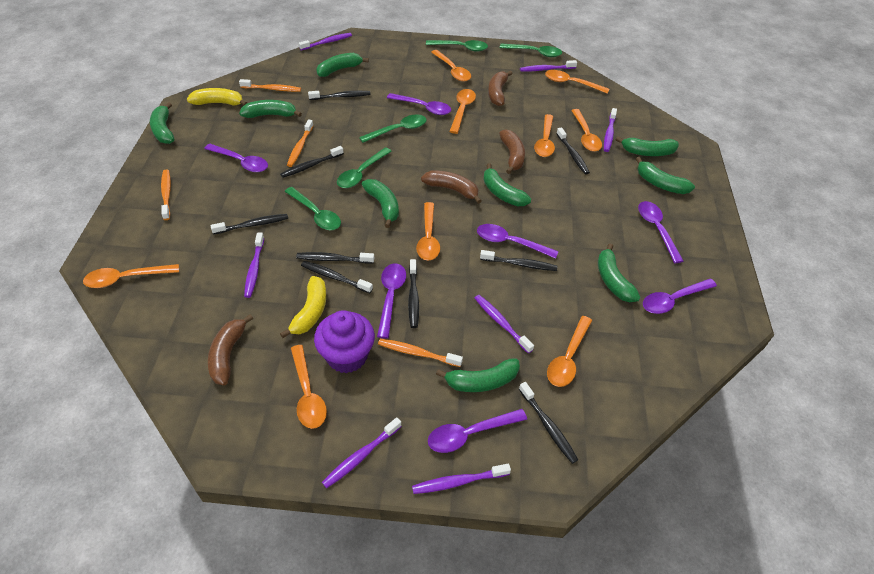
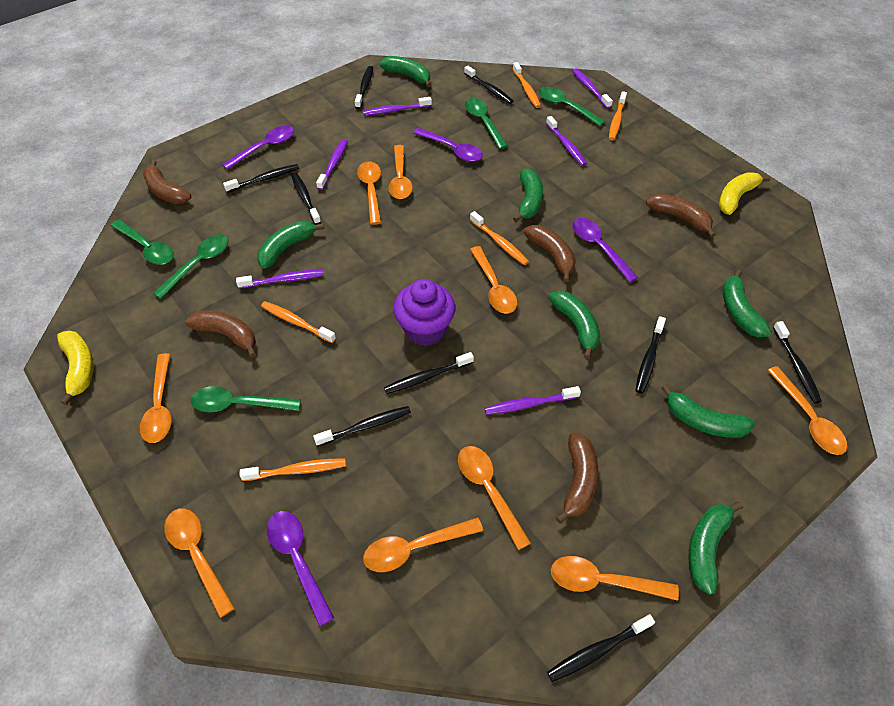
brown banana: [208,314,253,385] [421,170,481,204] [488,70,513,106] [499,130,525,174] = 4 -> [143,160,191,204] [185,311,256,357] [523,225,576,282] [556,432,599,524] [646,194,716,238] = 5
green banana: [150,102,174,144] [239,100,302,118] [316,53,369,77] [362,179,399,228] [436,358,520,392] [483,163,531,206] [598,244,640,302] [615,136,679,156] [636,157,695,194] = 9 -> [257,221,324,268] [380,56,431,87] [513,168,543,222] [549,290,600,359] [662,384,755,438] [688,501,743,595] [723,270,771,337] = 7
orange toothbrush: [161,169,171,220] [239,79,301,92] [287,120,314,167] [378,339,463,367] = 4 -> [240,458,346,481] [261,301,336,343] [470,211,529,265] [513,62,541,108] [609,91,627,140] = 5
purple spoon: [204,144,268,172] [377,263,406,339] [387,93,451,115] [428,409,527,453] [477,224,559,259] [638,201,683,263] [643,279,717,314] = 7 -> [222,126,294,170] [267,511,334,627] [413,128,483,162] [572,218,639,282] = 4
purple toothbrush: [244,233,264,298] [299,33,352,51] [322,417,402,488] [412,464,511,494] [475,295,534,353] [520,60,577,72] [604,108,617,152] = 7 -> [236,270,324,289] [316,139,348,190] [363,97,432,116] [485,386,581,415] [546,116,587,166] [572,68,613,109] = 6

